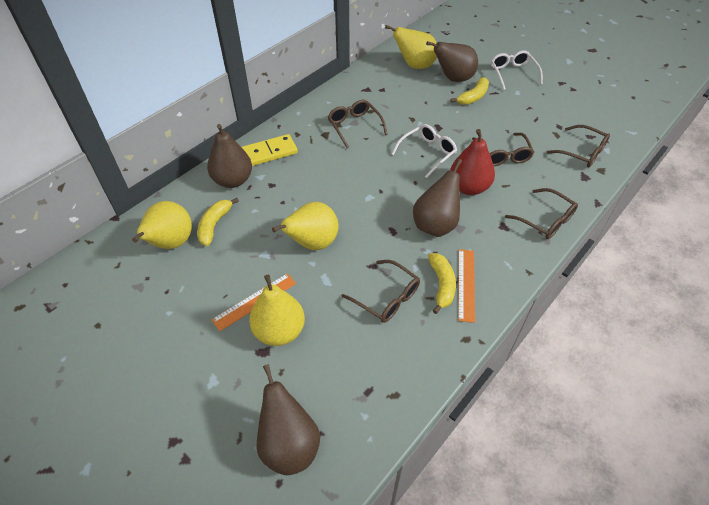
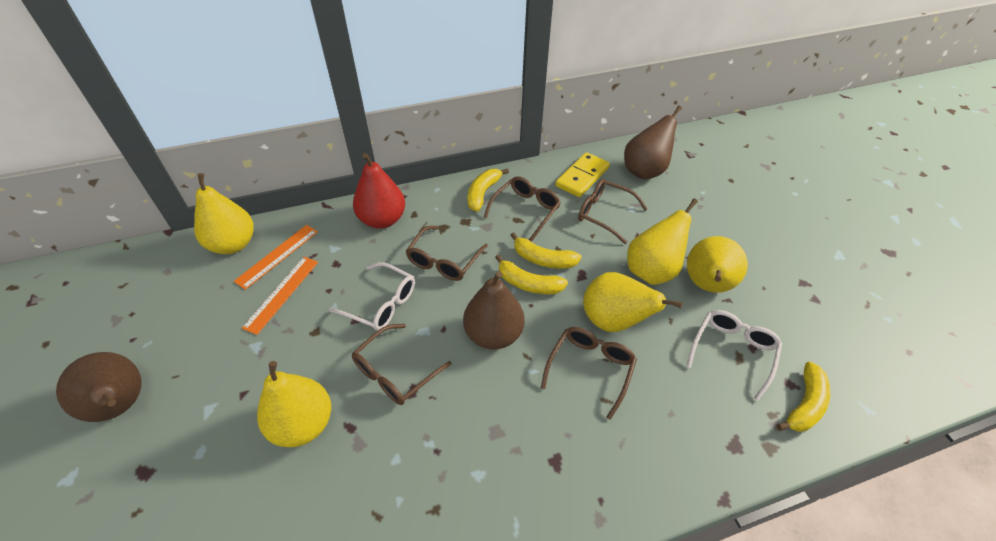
brown pear: [207,124,252,188] [257,364,320,475] [413,159,462,237] [426,41,478,82] = 4 -> [56,352,142,422] [463,271,525,349] [624,106,682,180] = 3
yellow banana: [197,198,239,246] [428,253,456,314] [450,77,489,105] = 3 -> [467,168,509,212] [495,255,568,294] [510,232,582,269] [777,362,830,432] = 4
yellow pear: [132,201,192,249] [249,275,305,346] [272,202,338,250] [385,25,437,69] = 4 -> [194,173,254,254] [257,361,331,447] [583,272,683,332] [627,198,698,285] [687,236,748,293] = 5

